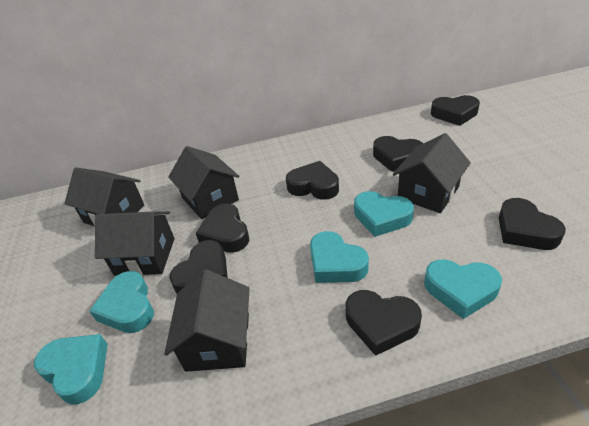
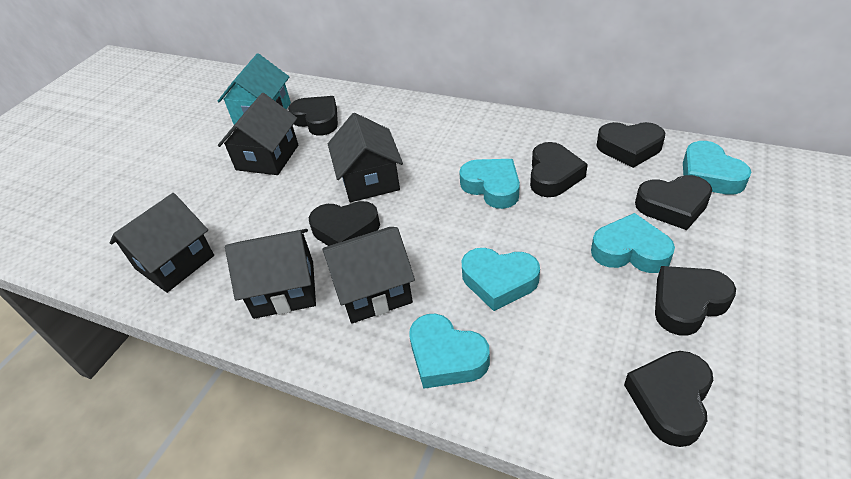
turquoise house: none = 0 -> [218,53,291,125] = 1

